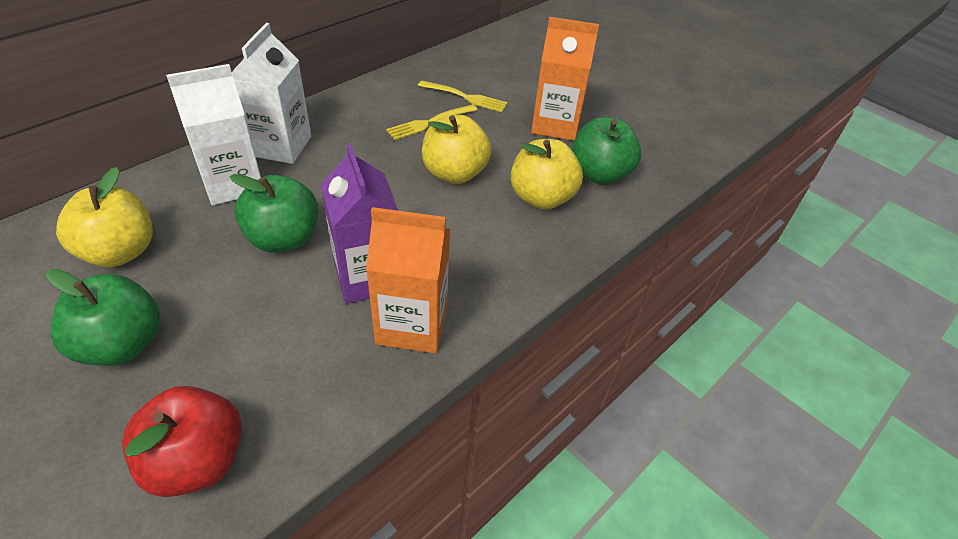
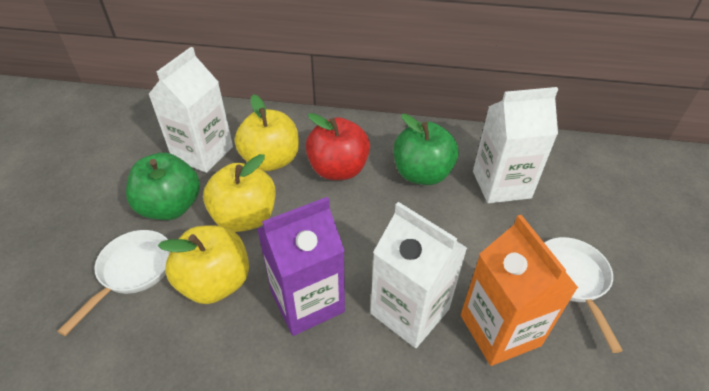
green apple: [46,269,160,366] [230,174,318,253] [572,117,641,185] = 3 -> [126,153,200,220] [393,114,459,185] = 2
orange carton: [366,207,450,353] [531,17,599,141] = 2 -> [461,215,578,366] = 1
white carton: [166,64,261,205] [232,23,311,164] = 2 -> [148,47,233,173] [370,202,467,348] [473,87,558,203] = 3
white pan: none = 0 -> [57,230,170,336] [544,237,623,353] = 2
yellow fork: [386,104,477,140] [418,81,508,112] = 2 -> none = 0

